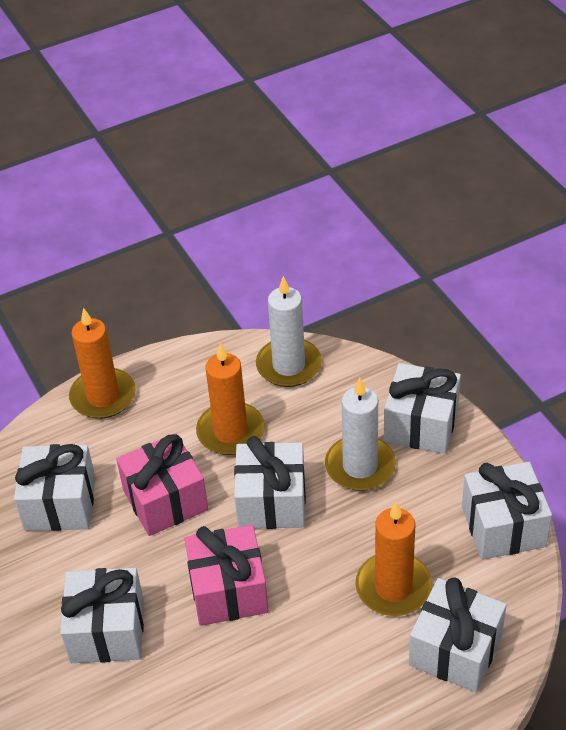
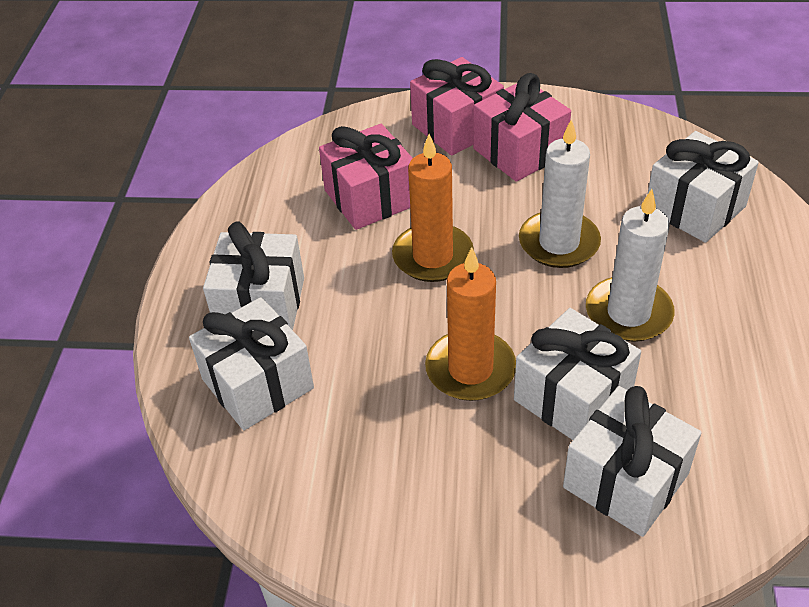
orange candle: [69,308,136,419] [196,343,265,455] [355,502,432,616] = 3 -> [392,134,474,282] [425,247,516,401] = 2
pink gift: [116,433,208,536] [184,525,269,626] = 2 -> [319,124,413,230] [410,57,504,156] [473,73,571,182] = 3
white gift: [14,444,96,531] [60,568,144,663] [234,436,306,529] [384,363,461,454] [409,577,506,692] [462,462,552,560] = 6 -> [189,297,314,430] [203,222,304,330] [514,308,641,440] [563,386,701,537] [647,131,759,243] = 5

